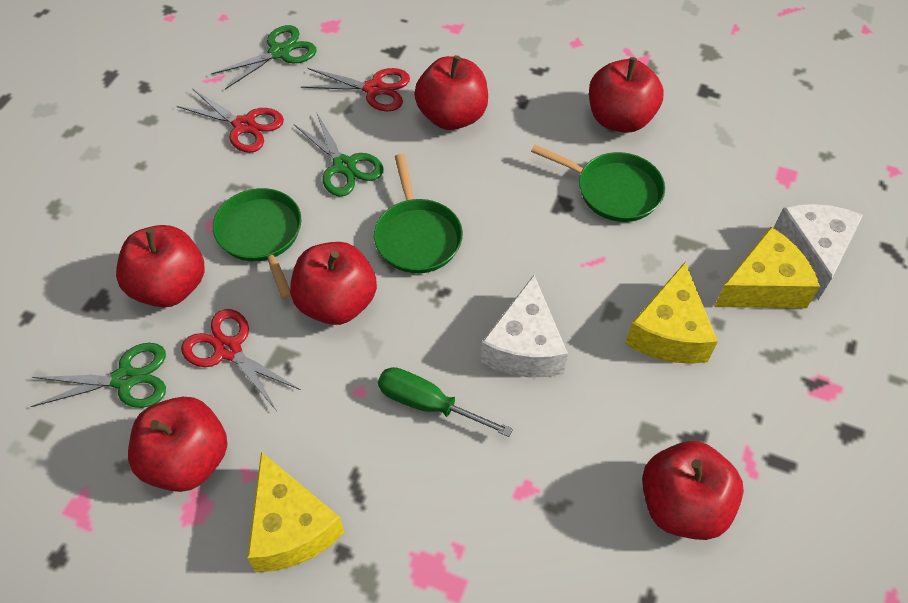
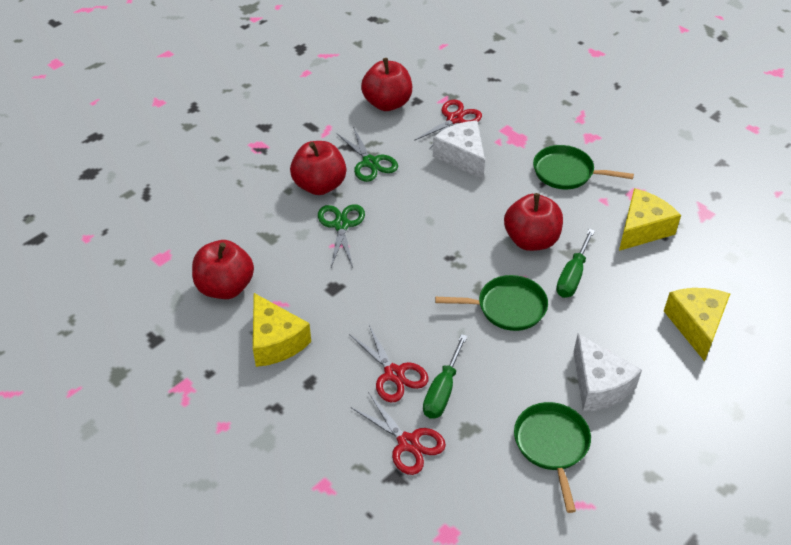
green scissors: [31,343,166,408] [211,25,317,89] [294,112,384,196] = 3 -> [318,204,365,268] [336,127,398,182] = 2
green screwdriver: [378,367,513,437] = 1 -> [423,334,467,419] [556,229,595,298] = 2
red apple: [116,225,205,307] [128,397,227,492] [290,242,377,325] [414,55,488,130] [589,57,664,133] [642,441,744,540] = 6 -> [192,240,254,299] [290,141,346,195] [361,58,412,111] [504,193,563,251] = 4

